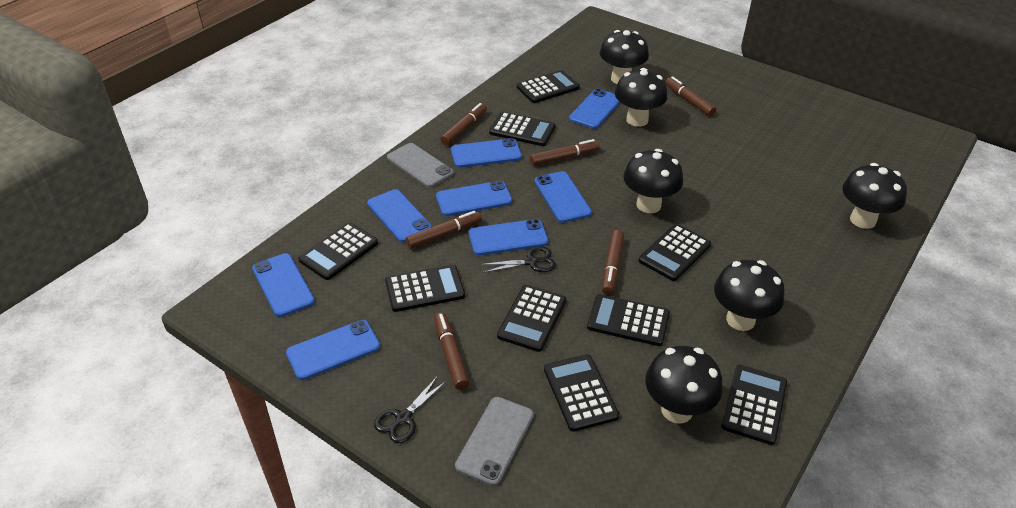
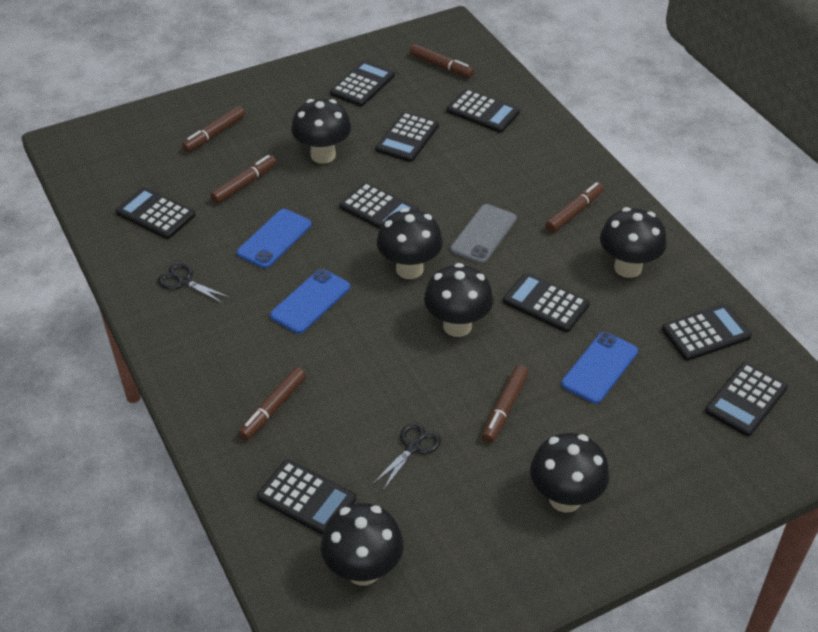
blue phone: [252,253,315,317] [286,320,380,380] [367,189,432,242] [436,181,512,216] [451,138,522,168] [469,219,548,255] [534,171,592,223] [569,89,620,129] = 8 -> [237,209,312,268] [270,269,350,334] [561,332,638,404] = 3
grey phone: [387,143,454,188] [455,397,534,486] = 2 -> [450,204,517,264] = 1

